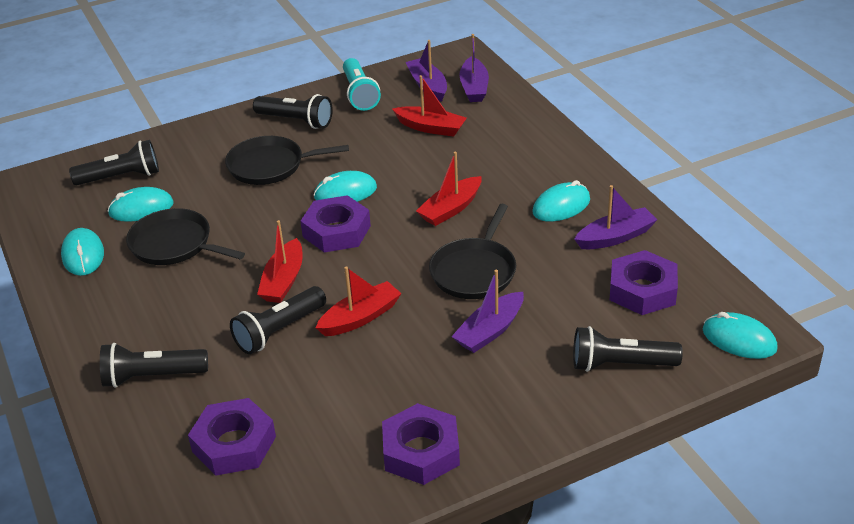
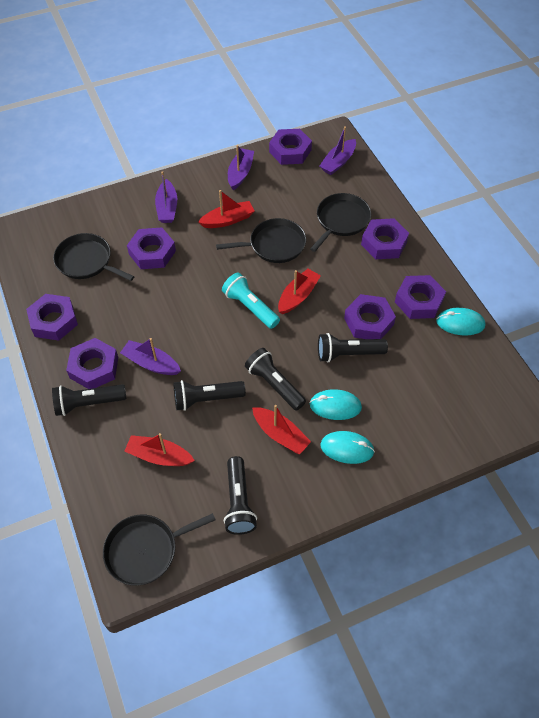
black pan: [126,208,245,265] [225,136,349,185] [429,204,516,299] = 3 -> [53,233,134,281] [103,513,216,586] [216,218,306,263] [310,193,371,252] = 4
purple nut: [188,398,276,476] [301,195,371,252] [382,403,460,485] [610,250,678,315] = 4 -> [26,294,78,341] [66,338,118,389] [127,227,176,269] [269,129,312,165] [344,294,396,339] [361,218,409,259] [395,275,446,319] = 7
turquoise mouse: [61,228,104,276] [108,187,174,222] [314,171,377,202] [532,180,590,222] [703,312,778,359] = 5 -> [309,389,362,420] [320,431,375,464] [436,308,486,336] = 3

